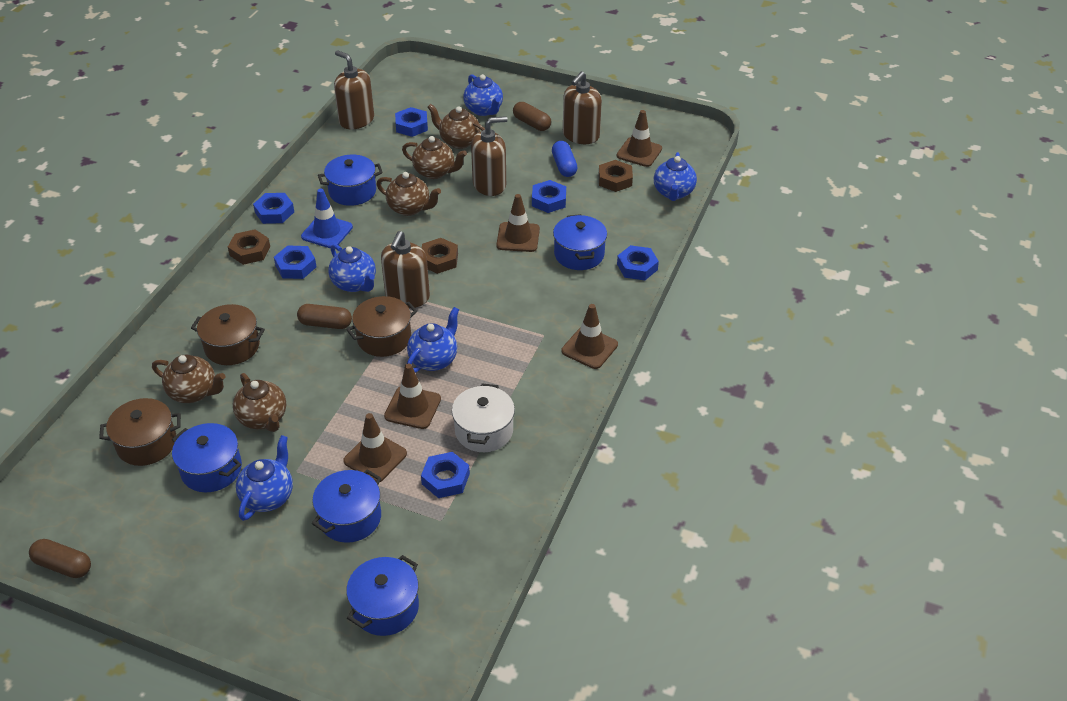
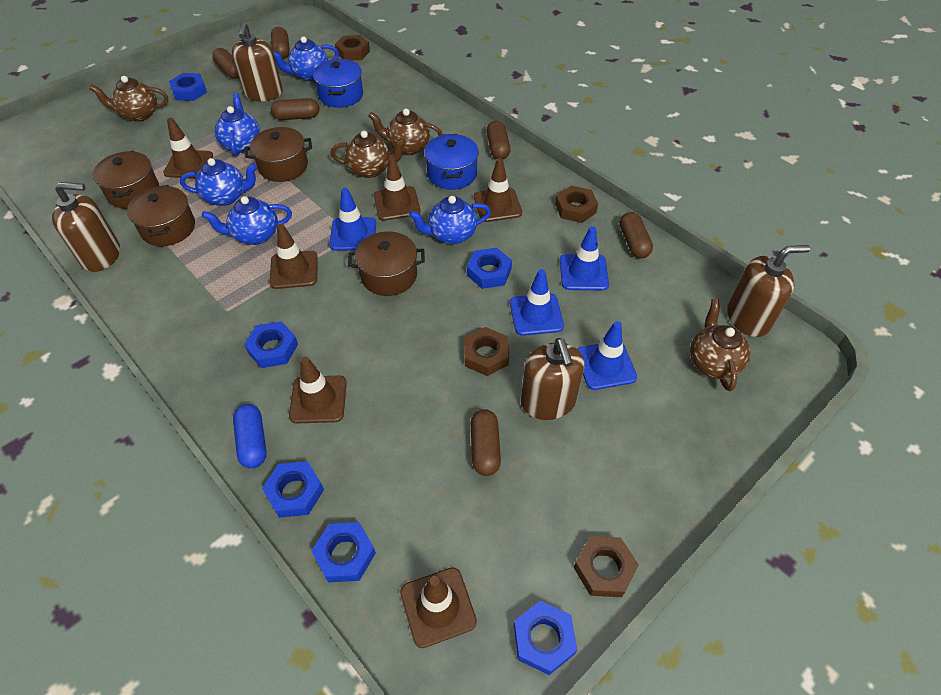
blue pot: [172,423,242,492] [312,469,381,543] [318,155,383,206] [346,555,419,636] [553,214,607,270] = 5 -> [313,59,363,108] [424,134,479,190] = 2
blue traffic cone: [301,188,353,248] = 1 -> [329,188,376,251] [510,269,564,336] [560,226,609,290] [577,321,637,390] = 4
brown capsule: [29,539,91,578] [297,304,352,329] [513,102,551,131] = 3 -> [212,48,239,79] [271,27,290,59] [271,98,319,120] [471,409,501,476] [487,121,510,159] [619,212,653,258] = 6
brown nut: [228,229,270,265] [421,238,458,274] [599,160,633,192] = 3 -> [335,35,370,61] [464,327,509,376] [555,186,598,223] [573,536,639,597] = 4
brown pot: [99,398,181,466] [191,304,265,365] [346,296,417,357] = 3 -> [93,151,159,209] [127,185,195,246] [244,127,312,182] [348,231,425,296] = 4
brown teapot: [152,354,225,403] [233,373,286,432] [377,172,441,216] [402,136,467,179] [427,104,485,149] = 5 -> [89,76,168,122] [330,131,406,178] [369,109,443,155] [690,299,750,391] = 4
brown traffic cone: [343,413,407,482] [384,363,441,429] [496,194,540,252] [561,304,618,369] [616,110,662,167] = 5 -> [163,118,213,179] [269,224,318,289] [289,357,347,423] [374,157,421,221] [400,567,477,648] [474,158,522,222] = 6
white pot: [452,383,515,452] = 1 -> none = 0

